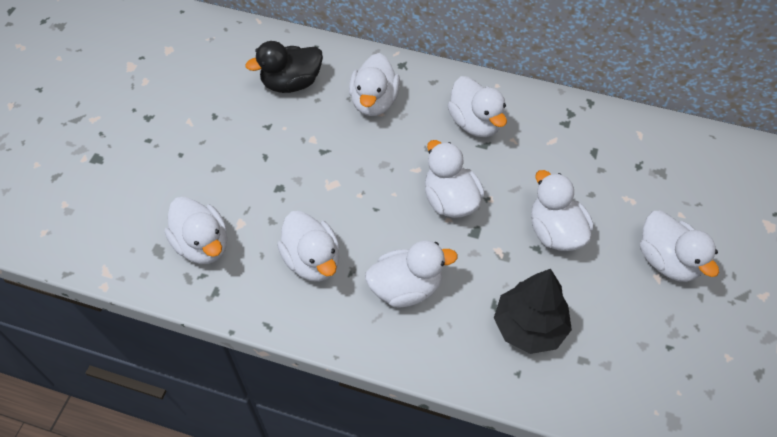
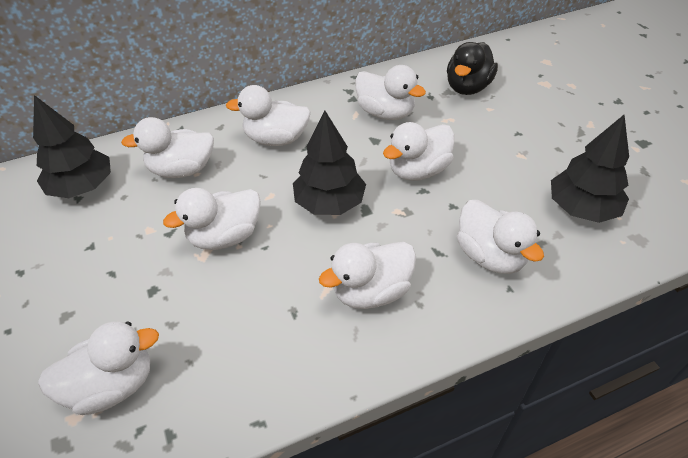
black tree: [494,269,572,354] = 1 -> [33,95,111,198] [293,110,366,215] [551,115,629,223] = 3

